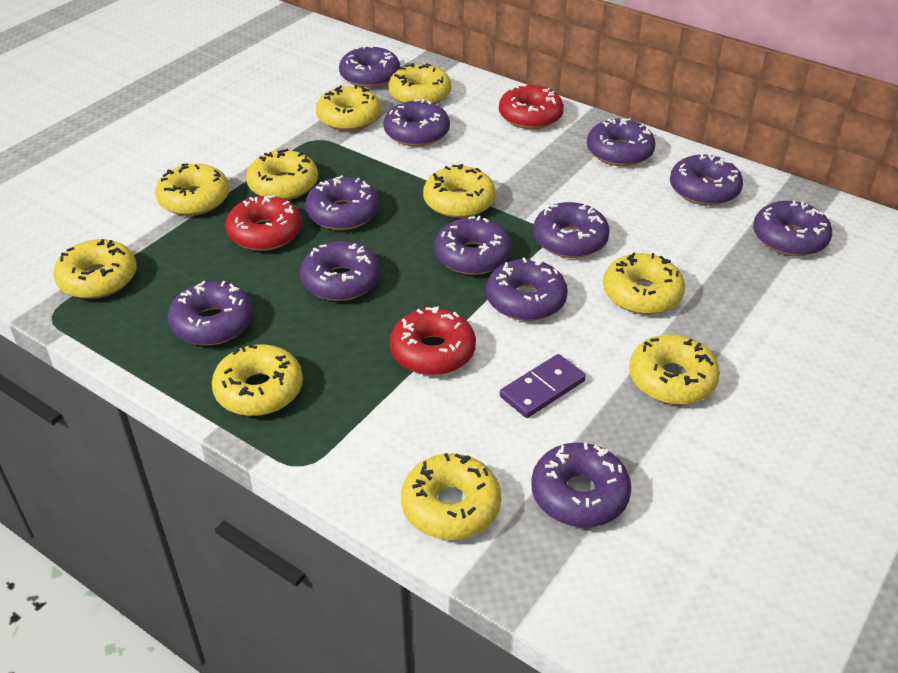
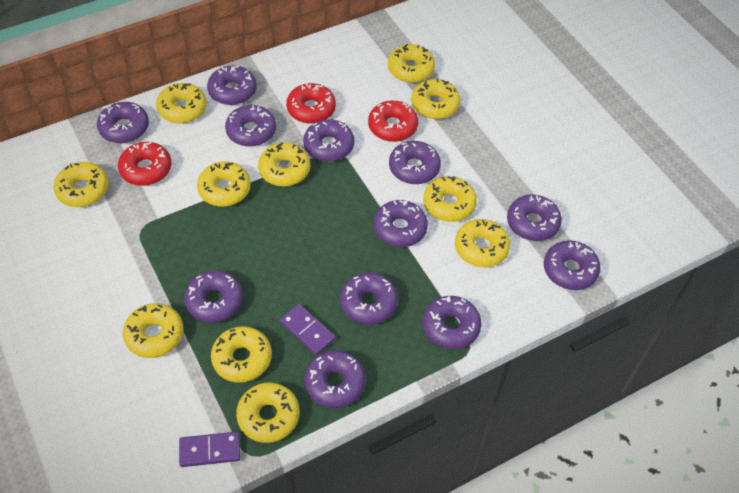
purple domino: [500,354,586,418] = 1 -> [179,432,240,467] [280,304,335,355] = 2
yellow donut: [53,239,137,299] [155,163,229,216] [212,344,303,416] [246,149,318,200] [316,85,381,131] [388,63,451,104] [401,453,501,540] [423,164,496,218] [603,253,685,314] [629,334,720,405] = 10 -> [53,162,109,207] [123,303,184,358] [156,83,207,123] [197,162,251,206] [211,326,272,383] [236,382,299,443] [258,143,310,186] [388,44,435,82] [411,79,461,119] [423,176,477,222] [455,219,510,267] = 11

